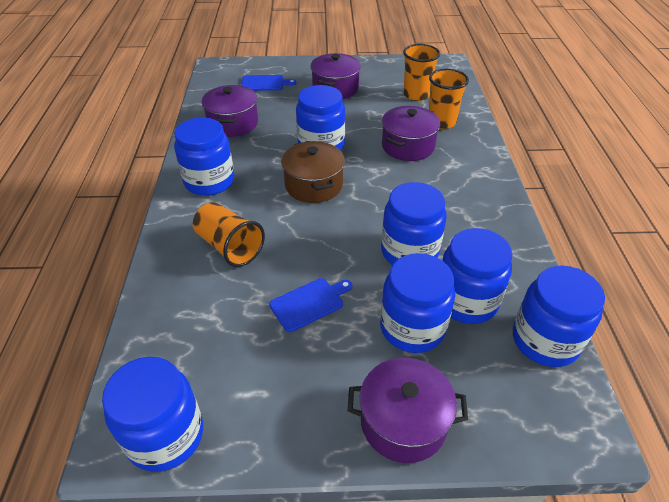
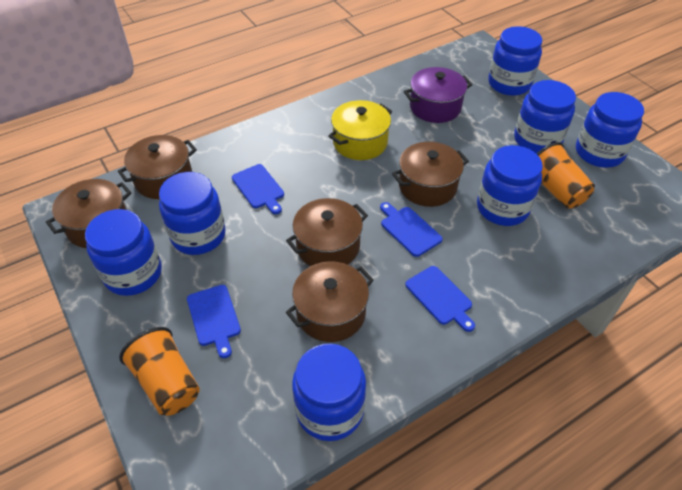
blue cutting board: [241,75,296,91] [269,278,352,332] = 2 -> [187,285,241,358] [232,164,284,214] [380,202,443,257] [405,266,475,332] = 4
brown pot: [281,141,345,203] = 1 -> [46,179,132,248] [118,135,197,199] [286,198,368,266] [286,261,374,342] [392,142,469,207] = 5
orange cup: [193,202,265,267] [403,44,440,101] [429,69,469,129] = 3 -> [119,327,200,416] [537,142,595,209] = 2
purple pot: [202,85,258,137] [311,53,361,99] [348,358,468,463] [382,106,440,161] = 4 -> [404,67,472,123] = 1
yellow pot: none = 0 -> [328,100,392,160] = 1

